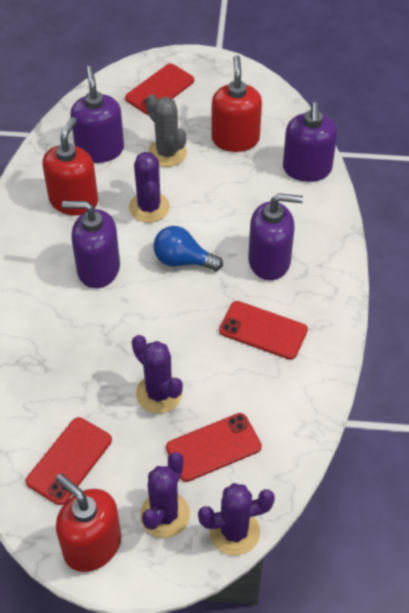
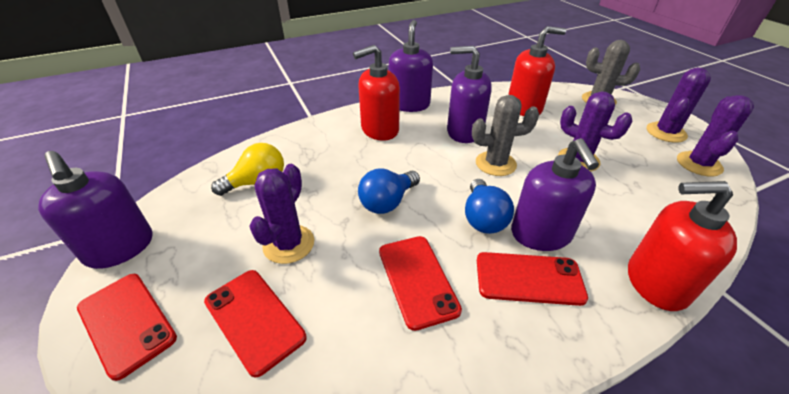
blue light bulb: [154,226,223,271] = 1 -> [358,169,420,214] [465,179,514,234] = 2
grey cactus: [146,94,187,167] = 1 -> [472,95,539,176] [582,40,640,105] = 2
yellow light bulb: none = 0 -> [211,143,284,196] = 1

